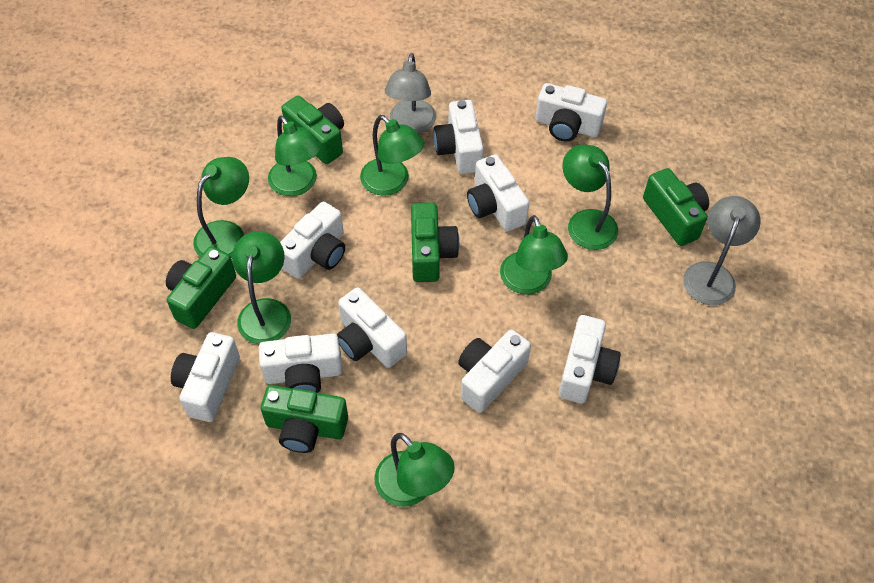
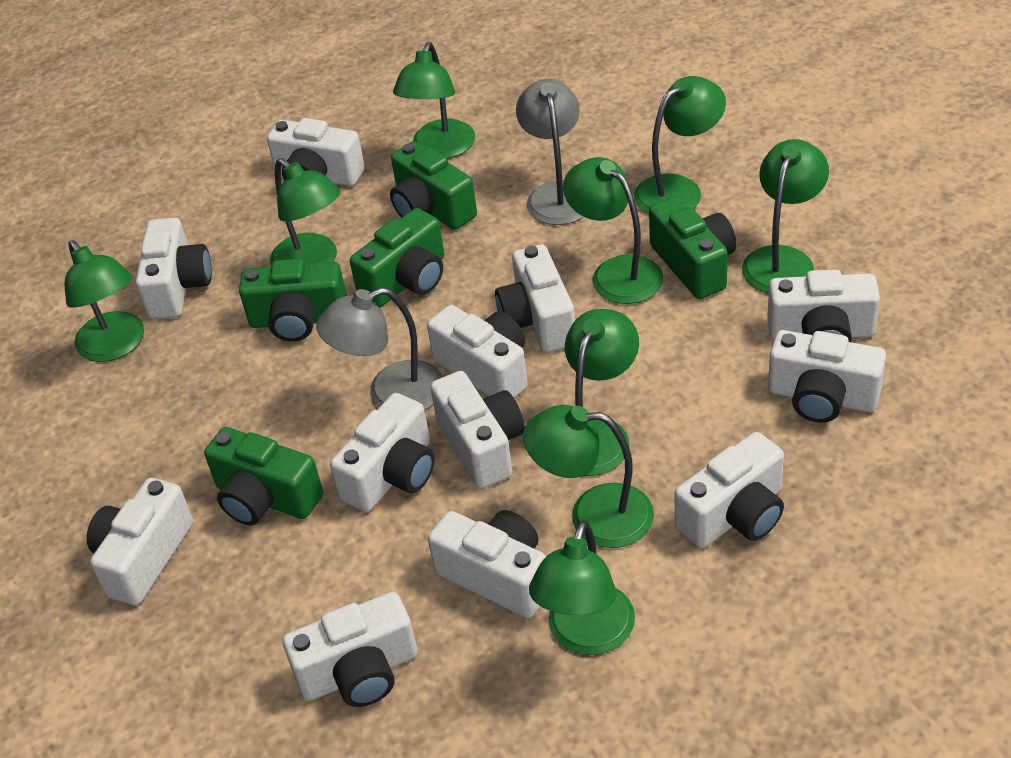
green lamp: [193,157,249,258] [232,231,291,344] [268,116,322,196] [360,115,424,196] [374,433,455,507] [500,215,568,295] [562,145,618,250] = 7 -> [65,240,144,362] [270,158,340,266] [393,42,475,159] [523,405,654,548] [529,521,635,655] [563,157,664,304] [565,309,639,476] [634,76,726,215] [742,139,829,293] = 9
white camera: [171,332,240,422] [259,333,343,393] [280,202,345,279] [337,287,407,368] [433,100,484,174] [458,330,531,413] [467,154,529,232] [535,83,607,141] [558,315,621,404] = 9 -> [87,478,193,606] [136,218,212,319] [267,118,365,186] [283,592,418,707] [330,393,435,512] [427,305,528,398] [428,510,546,618] [430,371,525,489] [495,244,575,353] [674,432,784,548] [767,269,880,342] [768,330,886,423] = 12

